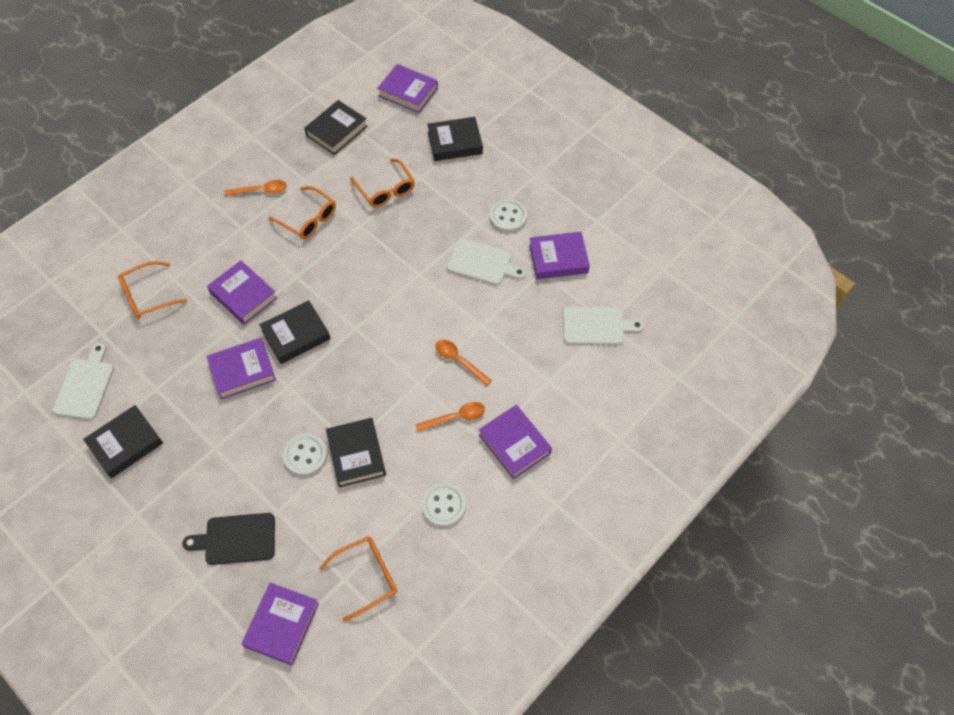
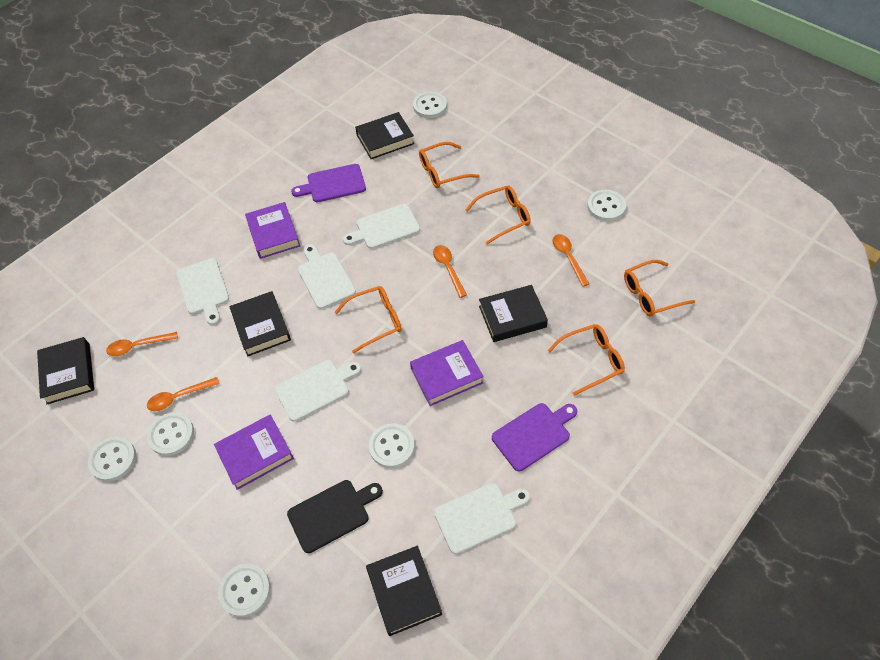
orange glasses: [118,261,187,319] [269,186,336,239] [319,536,397,622] [350,158,415,208] = 4 -> [335,286,402,353] [419,142,480,188] [466,186,531,245] [548,324,625,396] [624,260,695,316] = 5
orange spoon: [224,180,287,196] [415,402,485,432] [435,340,492,386] = 3 -> [106,332,178,356] [147,377,220,411] [433,245,467,298] [552,234,589,287] = 4
purple book: [206,338,276,399] [207,260,278,325] [241,583,319,665] [377,64,438,113] [479,405,552,479] [529,232,590,279] = 6 -> [214,415,294,490] [245,202,300,259] [410,340,484,406] = 3
purple cutting board: none = 0 -> [291,164,366,202] [492,403,577,471] = 2
white button: [283,433,327,476] [421,482,466,527] [489,199,527,232] = 3 -> [88,437,136,482] [147,412,194,456] [218,564,270,617] [369,424,415,468] [413,92,447,118] [587,190,626,221] = 6
white cutting board: [53,343,114,420] [447,238,526,285] [563,306,644,345] = 3 -> [176,258,229,325] [275,360,361,422] [298,244,356,309] [343,204,420,249] [434,483,530,554] = 5

